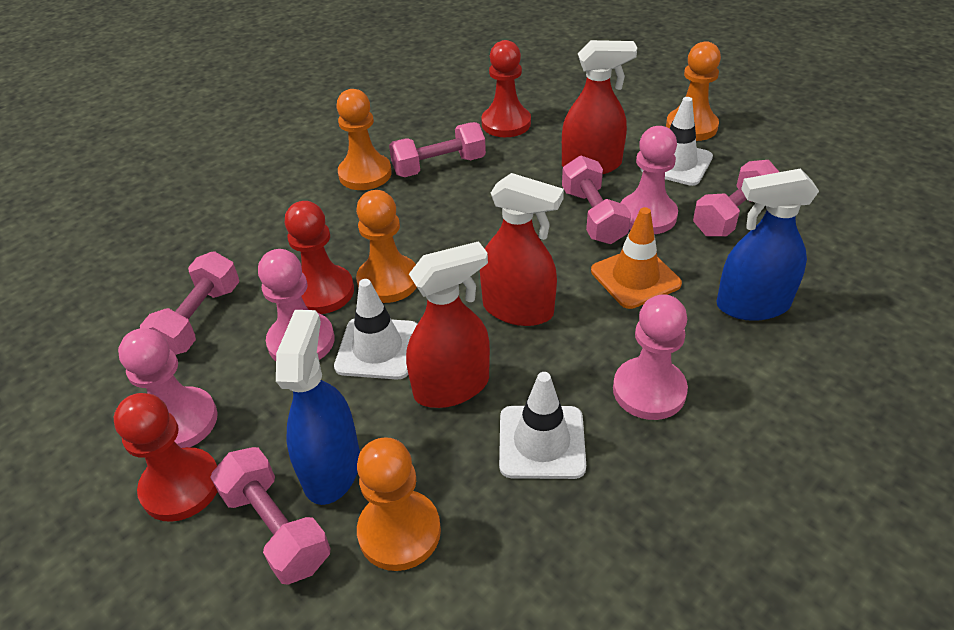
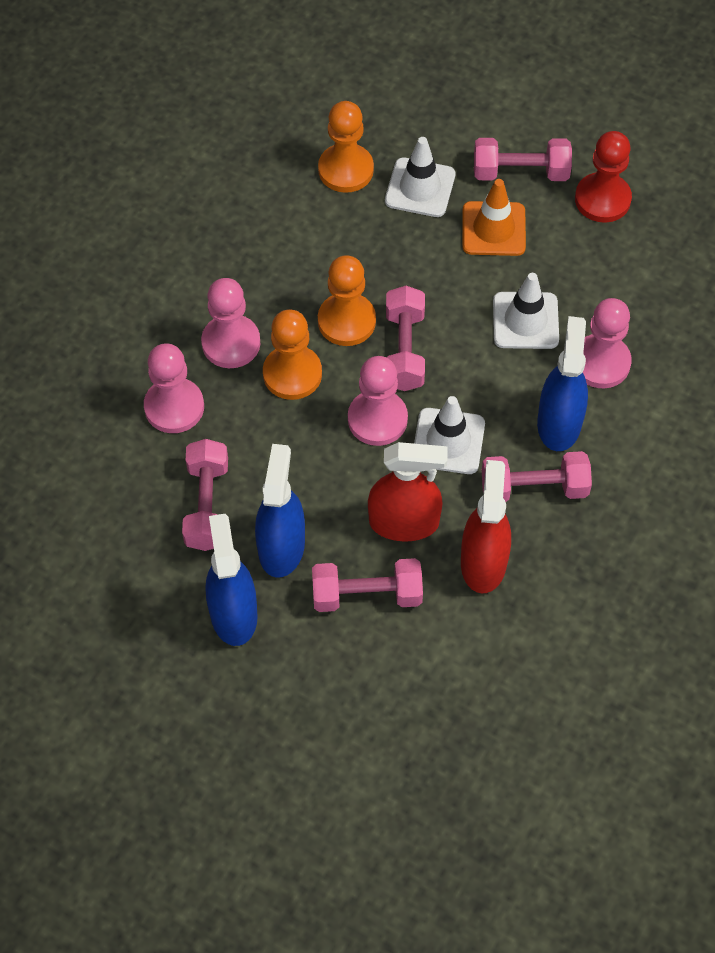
blue spray bottle: [276,310,360,505] [716,168,819,321] = 2 -> [206,514,258,646] [255,444,305,578] [537,316,588,451] = 3
orange pawn: [336,89,392,190] [356,190,417,303] [357,437,441,571] [666,41,721,141] = 4 -> [263,309,322,400] [318,101,374,193] [318,255,376,346] = 3
red pawn: [114,393,218,522] [285,201,354,314] [481,40,531,137] = 3 -> [575,131,632,223] = 1
red spray bottle: [406,241,490,408] [480,173,564,326] [562,40,637,174] = 3 -> [368,442,448,542] [461,460,511,593] = 2

